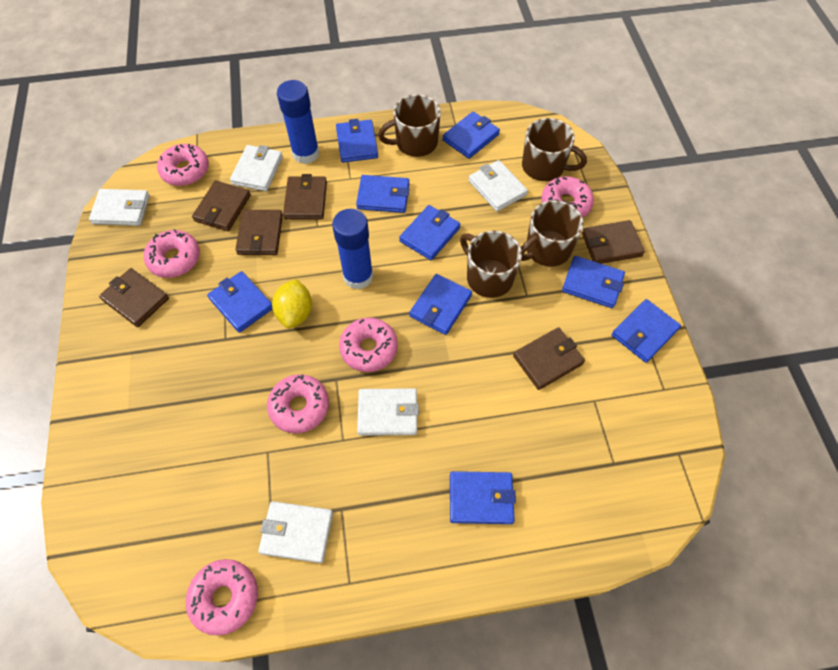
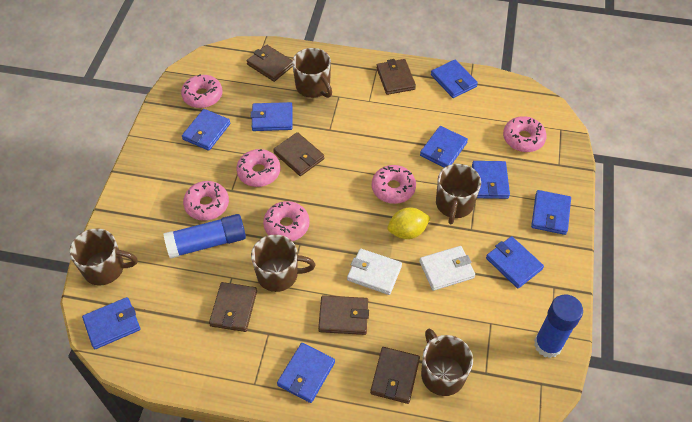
brown mug: [378,94,441,157] [460,231,522,298] [521,200,584,267] [522,118,587,181] = 4 -> [69,228,138,286] [251,235,315,292] [292,48,332,98] [421,329,473,396] [436,164,481,224] = 5
white wallet: [89,189,150,226] [230,145,283,191] [258,501,333,563] [357,388,419,436] [469,160,528,212] = 5 -> [347,249,402,295] [419,246,475,291] = 2

